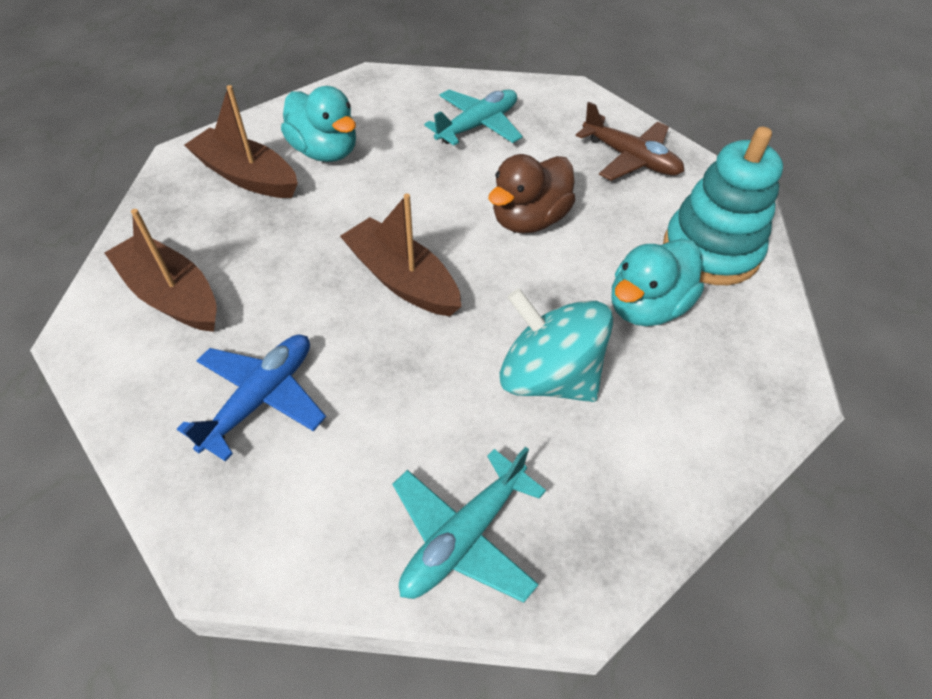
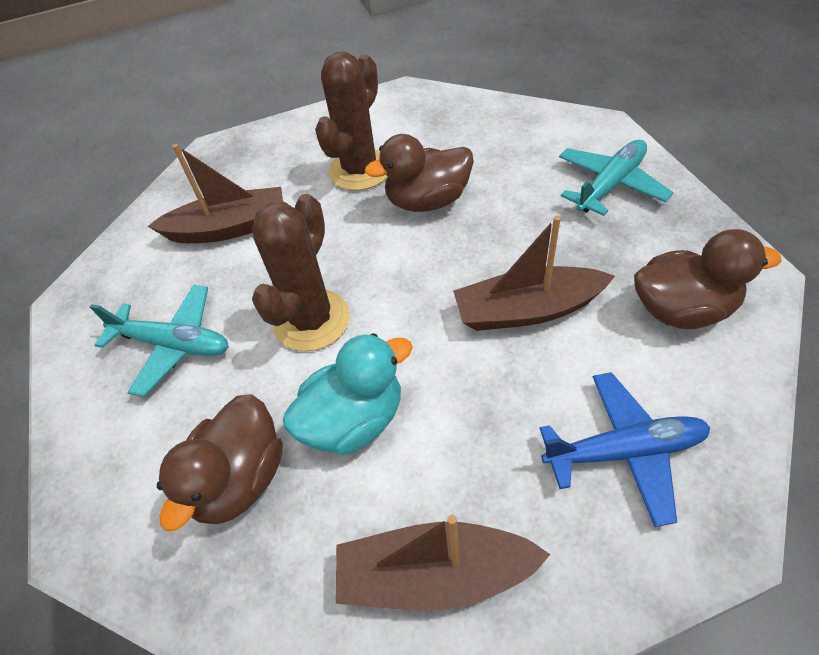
brown cactus: none = 0 -> [252,194,350,351] [315,52,388,191] = 2
brown duck: [488,154,576,234] = 1 -> [157,394,283,531] [365,134,474,212] [634,229,782,329] = 3
brown plane: [576,102,684,181] = 1 -> none = 0
turquoise duck: [281,86,356,162] [612,239,704,326] = 2 -> [283,333,413,455] = 1
turquoise spinning top: [500,288,613,402] = 1 -> none = 0
turquoise stacking toy: [663,127,783,285] = 1 -> none = 0

